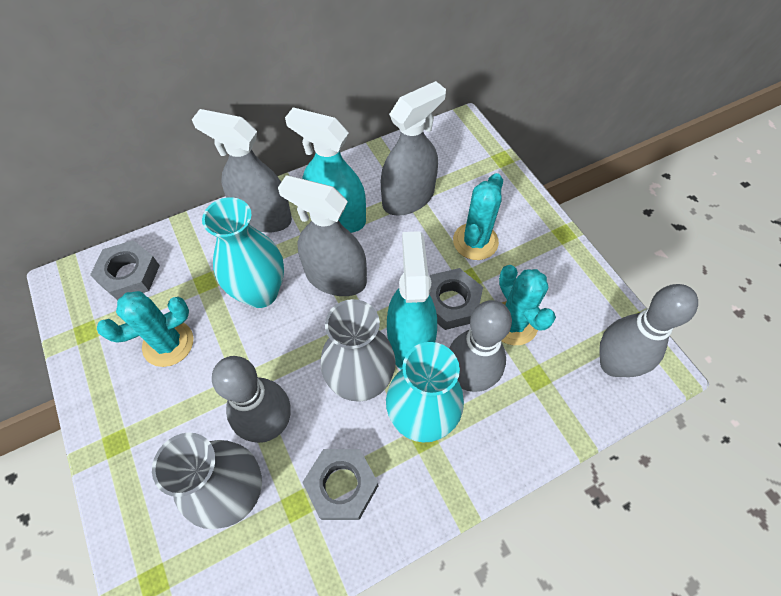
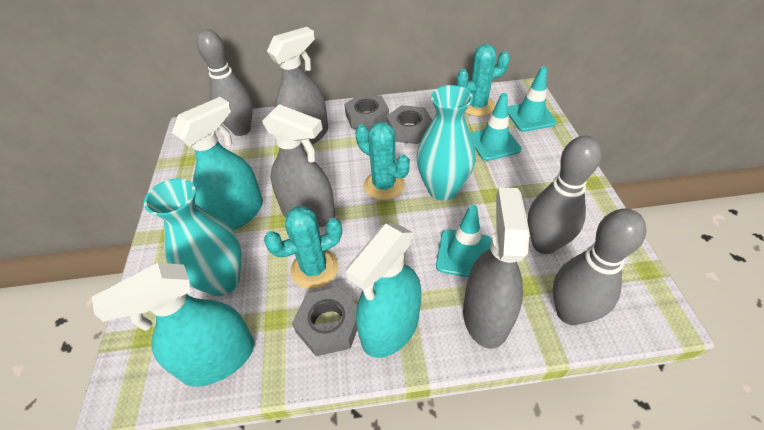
grey vase: [152,432,262,529] [320,299,396,402] = 2 -> none = 0
turquoise spray bottle: [285,107,366,233] [387,231,437,370] = 2 -> [92,263,254,387] [172,97,263,230] [346,223,421,358] = 3
turquoise traffic cone: none = 0 -> [436,205,492,277] [471,93,521,161] [508,66,557,132] = 3

